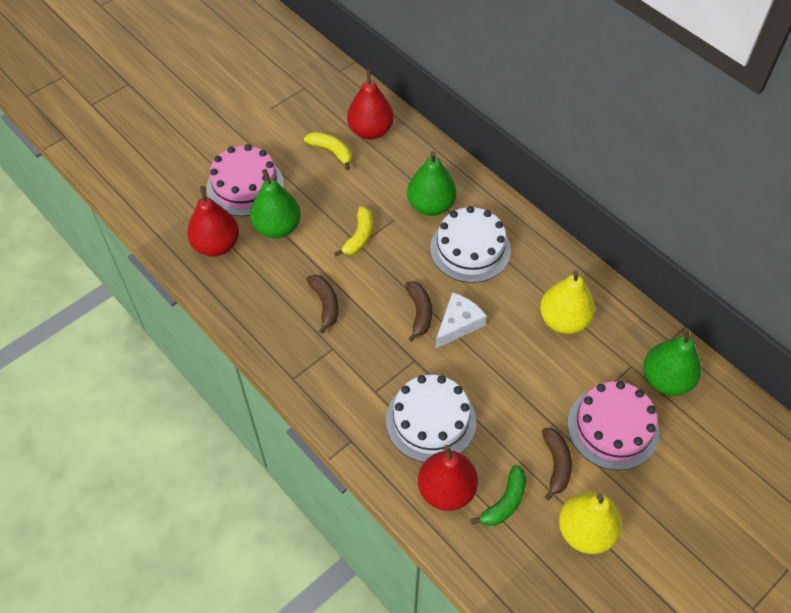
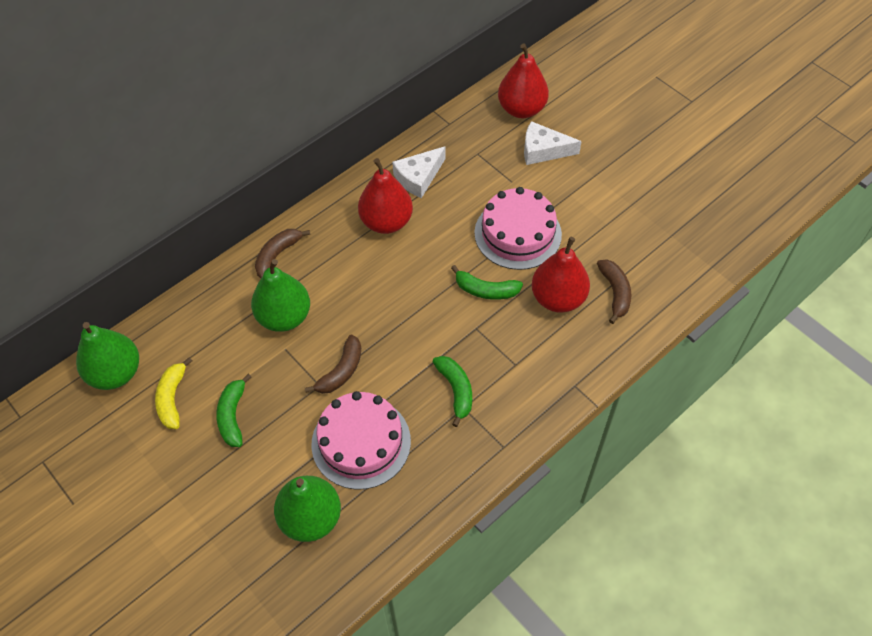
green banana: [471,465,526,526] = 1 -> [216,374,252,447] [433,356,472,427] [451,265,523,300] = 3
white cake: [386,375,476,462] [430,206,511,283] = 2 -> none = 0
white cheese: [435,292,487,349] = 1 -> [392,146,446,198] [524,121,582,165] = 2
yellow banana: [304,132,351,170] [334,206,373,256] = 2 -> [155,357,192,429] = 1
yellow pear: [540,270,595,334] [559,492,622,554] = 2 -> none = 0

